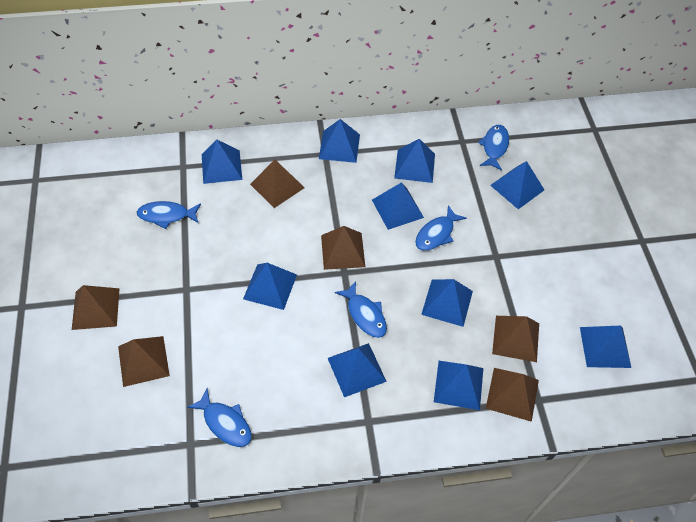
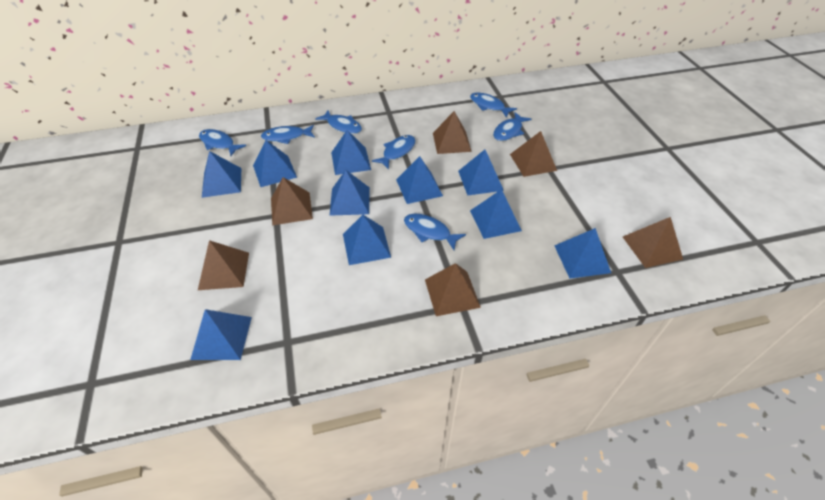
blue fish: [137,201,201,229] [187,389,252,447] [335,281,387,338] [415,205,467,251] [478,125,509,171] = 5 -> [199,129,246,156] [261,125,315,144] [315,110,362,134] [372,135,416,169] [404,214,466,250] [470,93,517,118] [493,112,531,141] = 7

